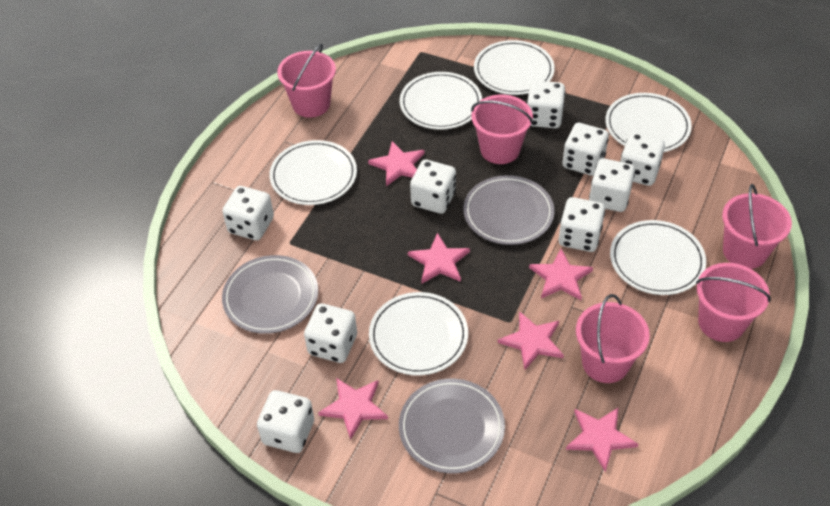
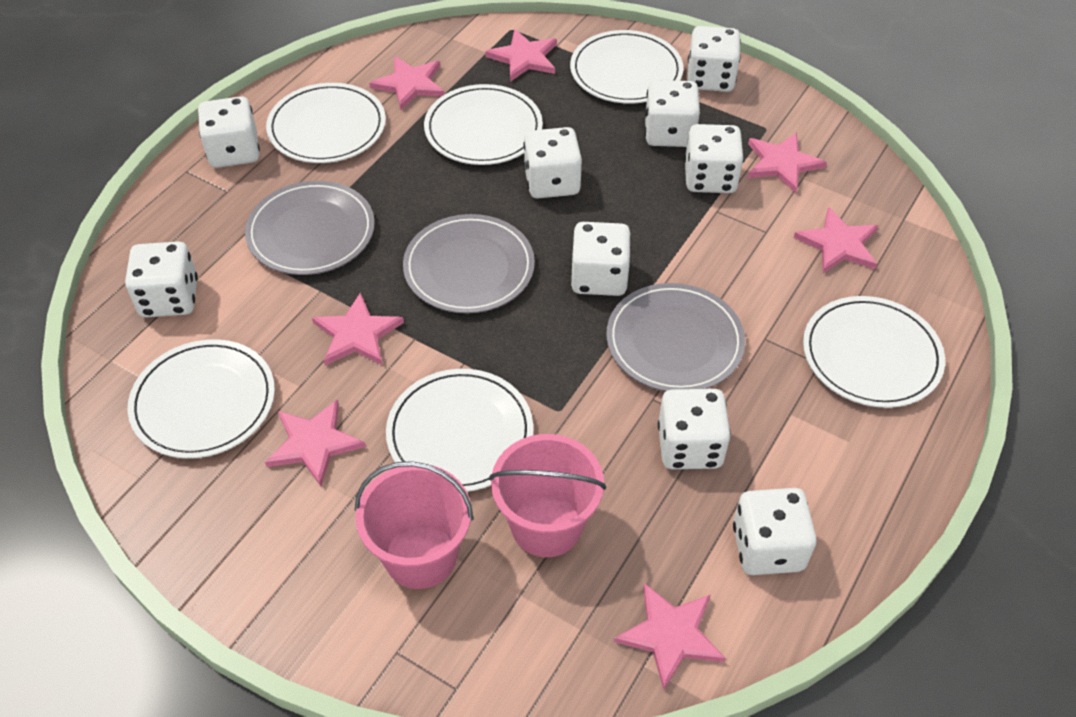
pink bucket: [277,43,336,118] [471,94,533,164] [576,294,650,383] [696,263,771,342] [722,184,792,269] = 5 -> [355,461,473,589] [489,434,606,557] = 2
pink star: [318,378,388,440] [368,141,425,186] [408,233,470,284] [498,311,564,370] [529,249,593,300] [566,408,638,472] = 6 -> [265,399,366,486] [312,292,404,366] [369,56,445,110] [485,29,557,82] [614,583,726,690] [747,132,827,193] [794,207,878,274] = 7

